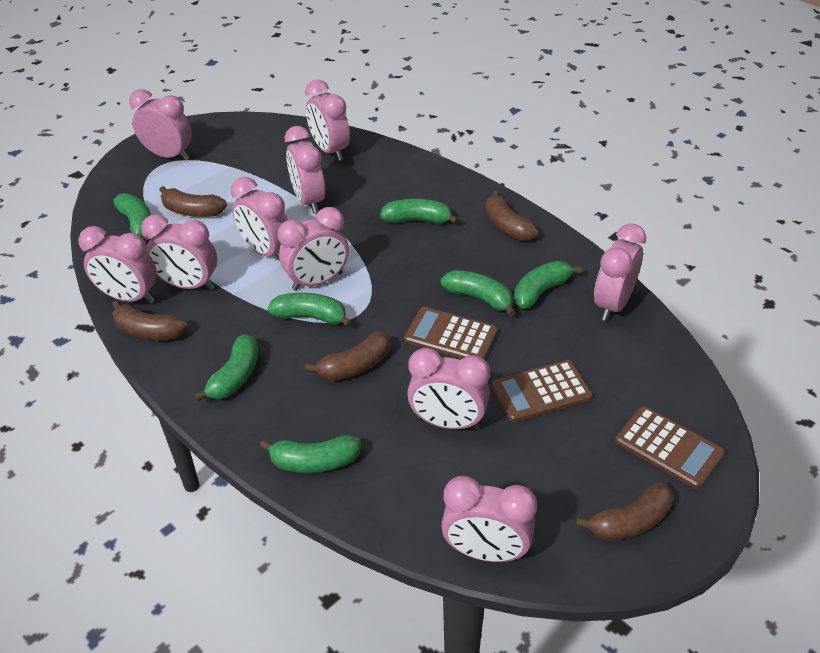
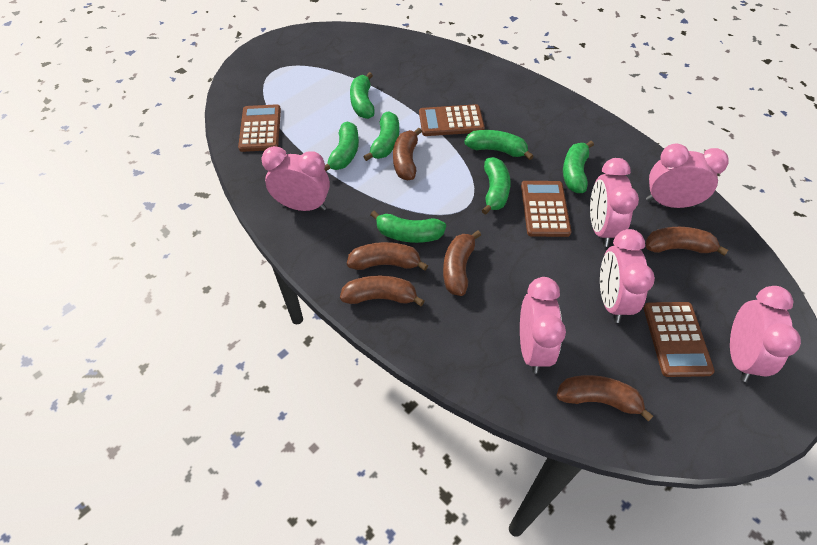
brown banana: [112,300,188,340] [159,186,227,217] [305,332,390,381] [486,191,538,241] [576,482,673,541] = 5 -> [340,275,424,306] [347,242,428,271] [393,127,422,180] [443,230,481,296] [556,375,653,421] [646,227,728,256] = 6
brown calculator: [404,307,498,360] [492,360,593,422] [615,406,725,489] = 3 -> [238,104,281,152] [419,104,485,136] [521,181,571,237] [643,302,715,377] = 4
pink clock: [78,226,157,303] [129,89,192,161] [141,214,217,290] [231,177,288,261] [277,207,349,291] [285,126,325,214] [305,79,350,161] [407,348,490,429] [441,476,537,562] [594,223,646,321] = 10 -> [261,146,330,211] [520,277,566,373] [590,158,639,247] [600,229,655,323] [646,143,728,208] [730,286,801,382] = 6

